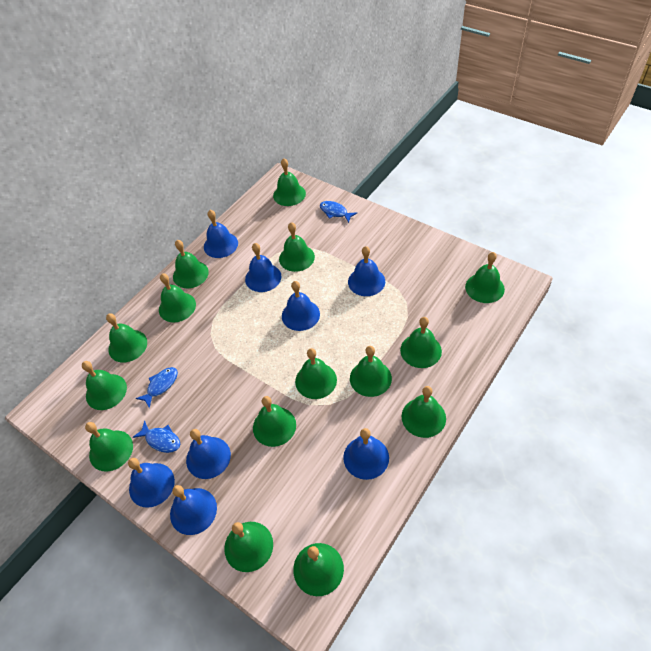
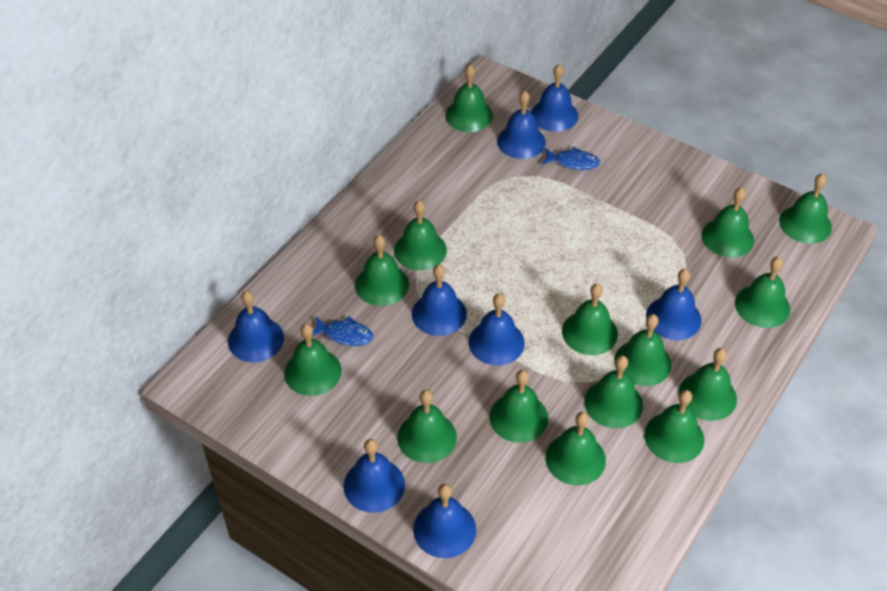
blue fish: [133,421,180,453] [136,367,178,408] [320,201,357,223] = 3 -> [313,316,373,346] [542,147,600,170] = 2

